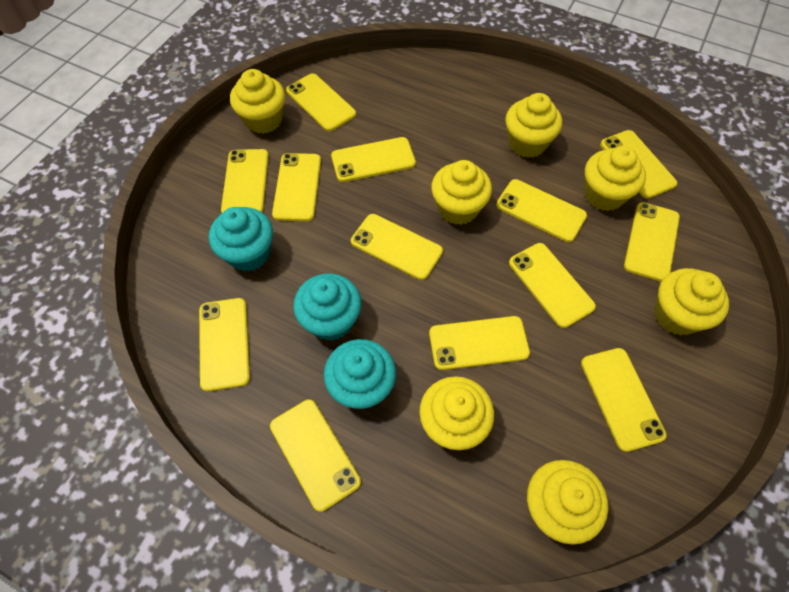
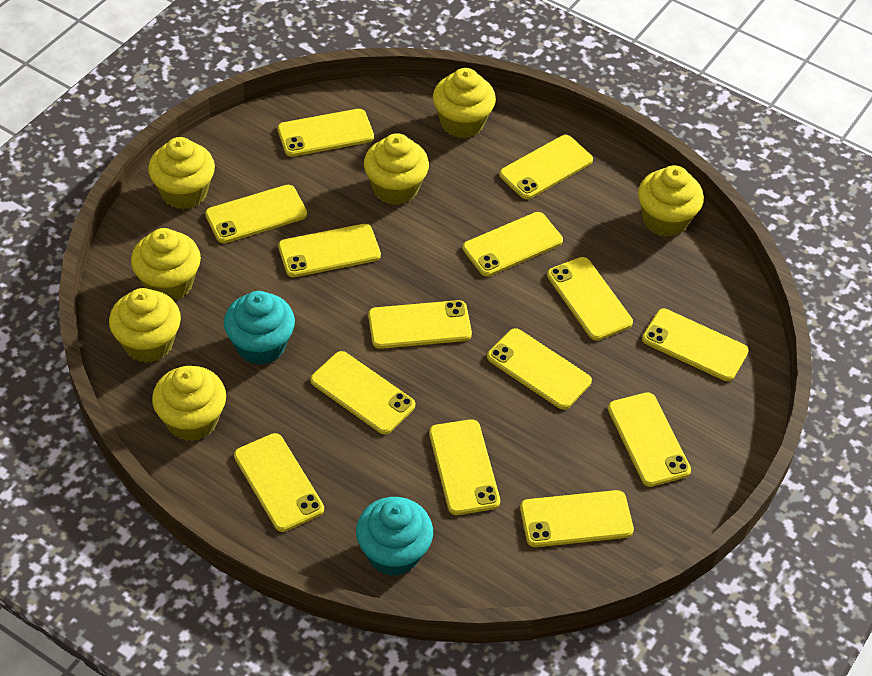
turquoise cupcake: [209,207,273,271] [293,274,361,341] [324,339,396,409] = 3 -> [224,291,295,365] [356,497,433,576] = 2
yellow phone: [199,298,250,391] [221,149,269,213] [270,399,361,512] [272,153,321,221] [286,73,356,131] [331,137,416,182] [351,214,443,280] [429,316,530,370] [496,179,587,242] [509,243,596,328] [581,348,667,452] [600,130,677,199] [624,202,680,282] = 13 -> [205,185,307,243] [234,433,324,532] [277,109,374,157] [278,224,381,277] [311,351,415,435] [368,300,472,349] [429,419,500,515] [463,212,563,277] [487,328,592,410] [499,135,593,199] [520,490,634,547] [547,257,633,341] [608,392,691,487] [642,309,749,381] = 14

